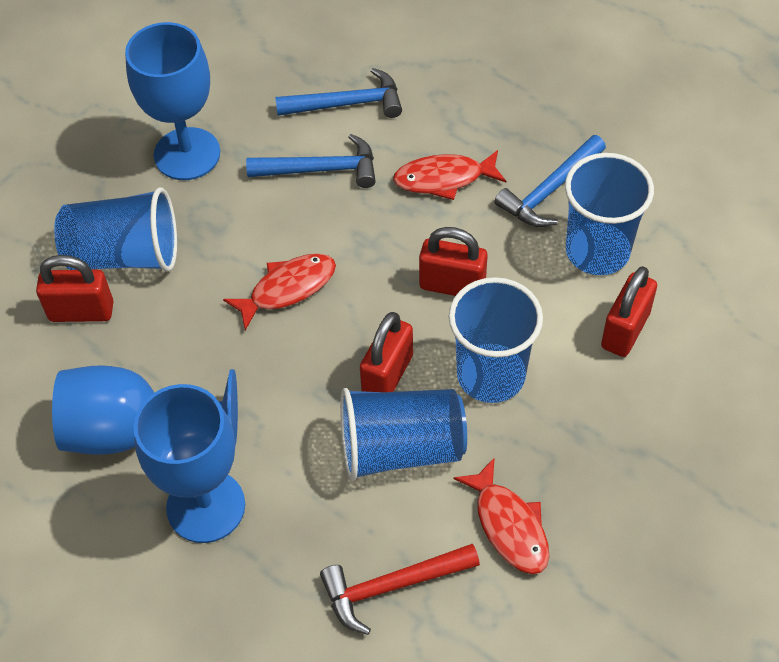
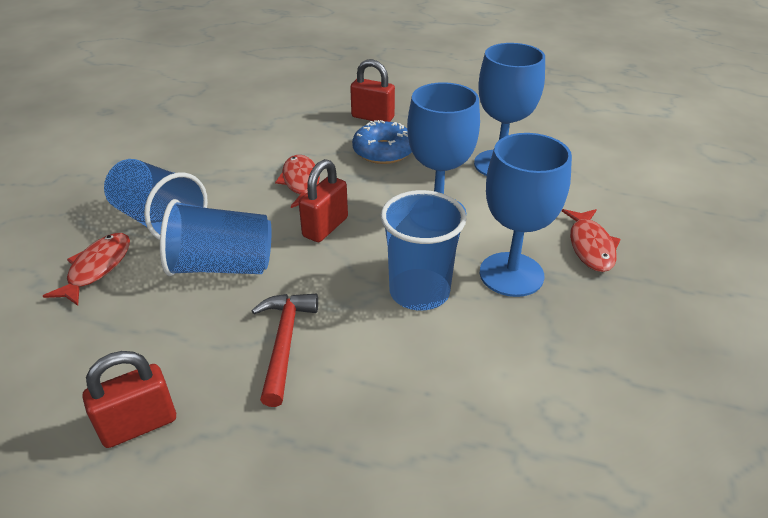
blue cup: [54,187,177,272] [340,388,467,481] [449,277,543,403] [565,153,654,275] = 4 -> [104,159,208,240] [160,199,271,276] [381,190,467,311] = 3
blue donut: none = 0 -> [352,120,412,164] = 1
blue hammer: [246,134,376,188] [275,68,402,118] [494,135,606,227] = 3 -> none = 0
red padlock: [36,255,113,322] [360,312,413,392] [419,227,488,296] [601,266,657,357] = 4 -> [82,351,176,448] [299,159,348,242] [350,59,395,122] = 3

